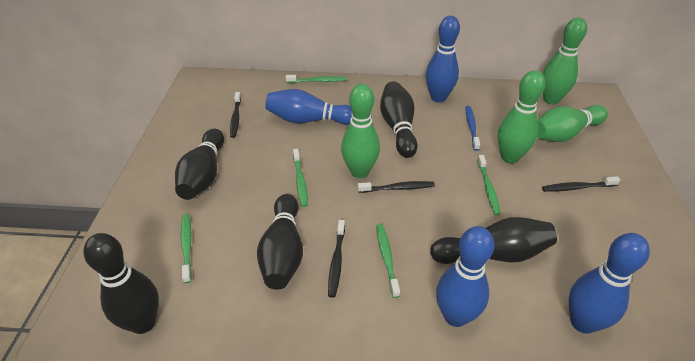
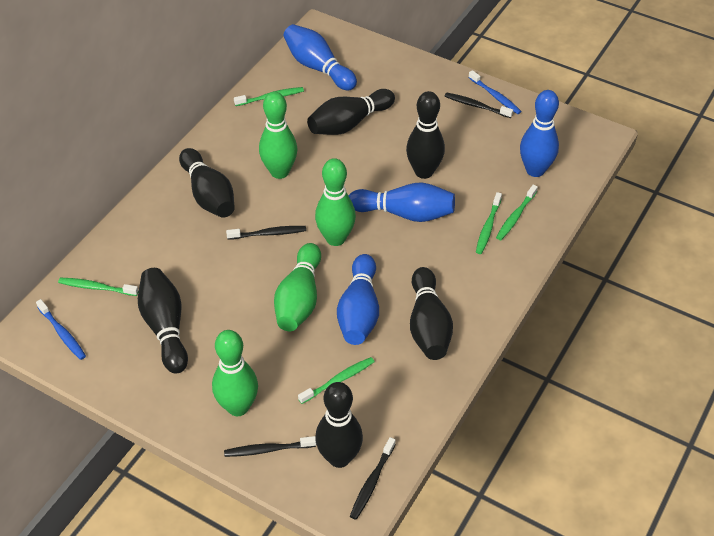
black bowling pin: [83,233,159,334] [175,129,224,200] [257,194,303,290] [380,81,418,158] [430,217,557,264] = 5 -> [138,268,188,374] [179,148,235,218] [307,89,395,135] [315,382,363,468] [406,91,445,179] [410,267,453,360] = 6
blue toothbrush: [466,106,480,151] = 1 -> [36,299,86,360] [468,70,521,114] = 2

